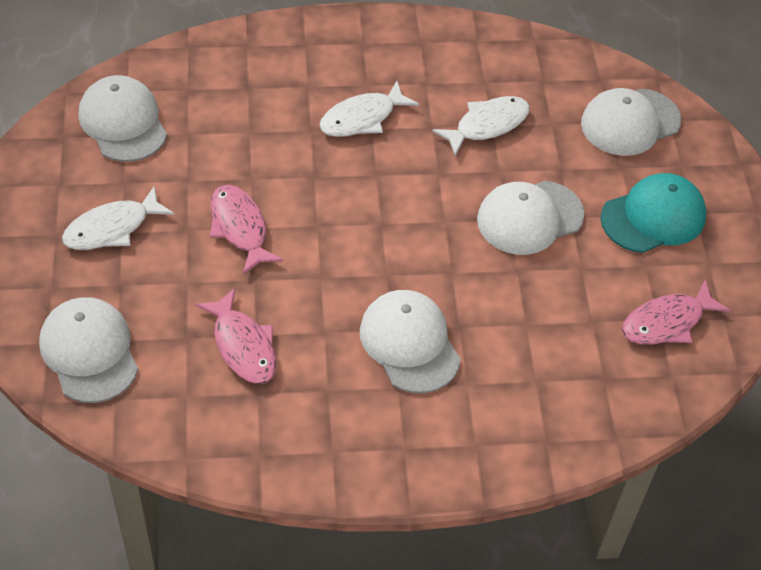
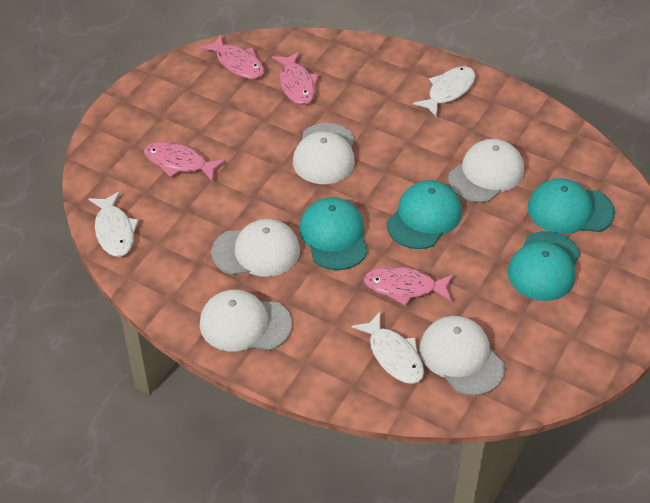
pink fish: [195,288,276,384] [210,185,283,274] [622,280,731,345] = 3 -> [144,141,226,182] [199,35,264,79] [272,52,319,105] [363,266,454,306] = 4
turquoise cap: [601,173,706,253] = 1 -> [299,197,368,270] [387,180,462,249] [508,231,580,301] [528,178,615,234] = 4

